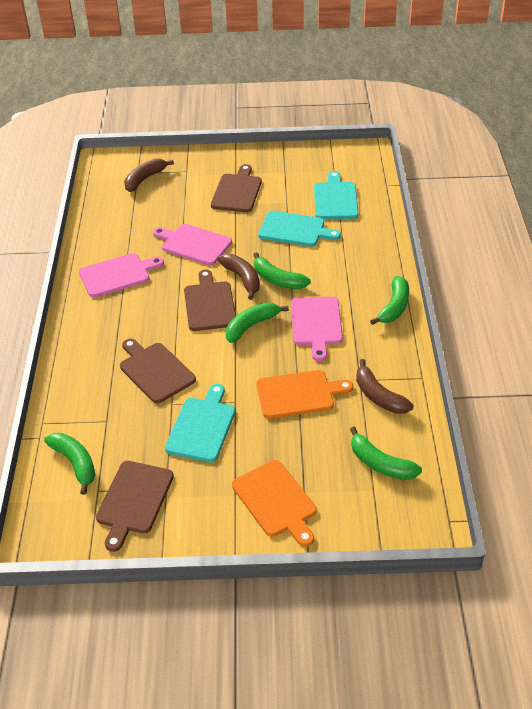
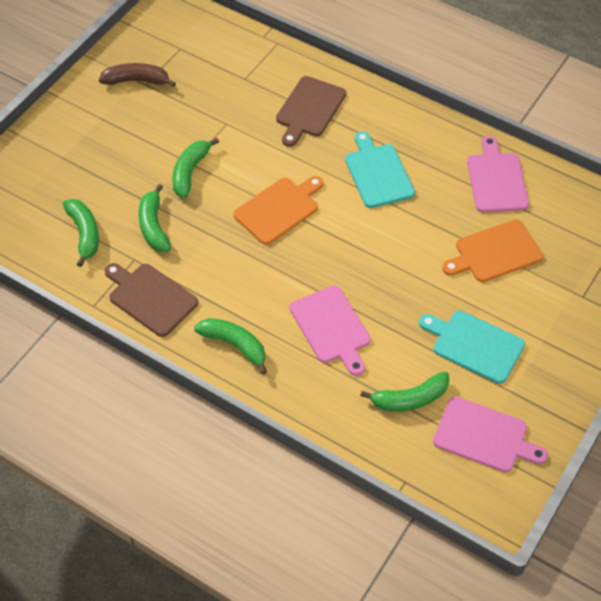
brown banana: [124,158,174,192] [217,254,260,300] [356,359,414,414] = 3 -> [99,63,176,87] = 1
brown cutting board: [96,461,174,552] [120,339,196,403] [184,270,236,331] [211,164,262,212] = 4 -> [104,263,198,337] [276,76,346,147] = 2
turquoise cutting board: [165,384,235,462] [258,211,341,247] [314,171,358,219] = 3 -> [345,131,415,208] [419,311,525,384] = 2

